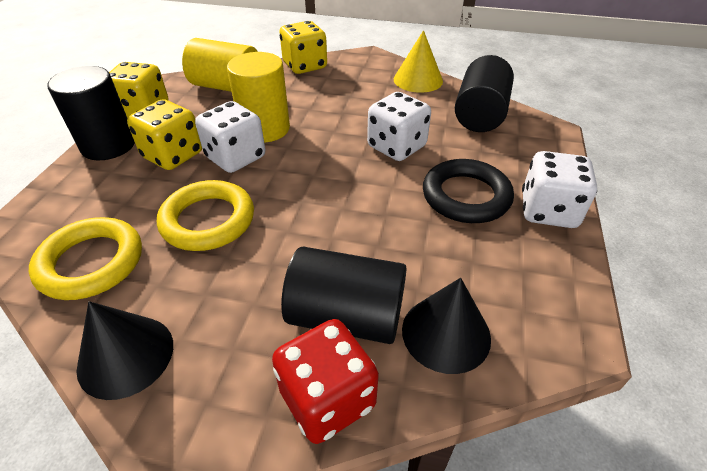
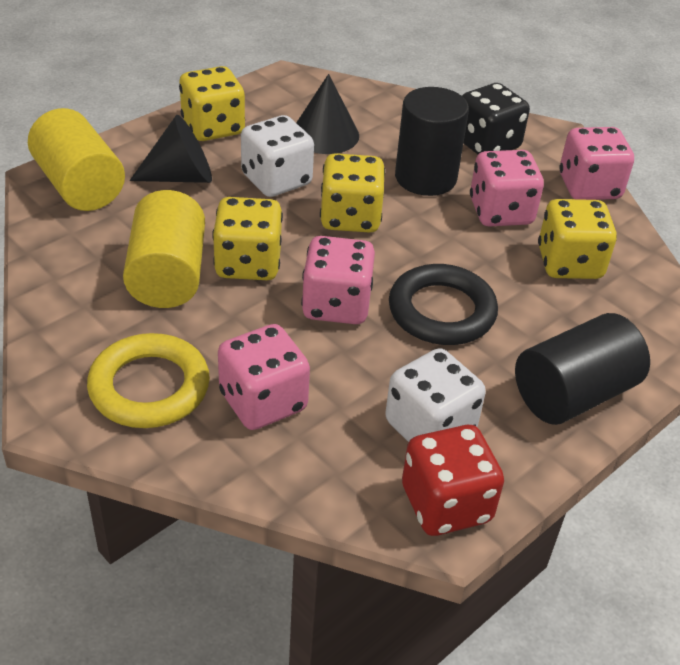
black cylinder: [47,66,135,160] [281,247,407,344] [455,55,514,132] = 3 -> [395,87,469,196] [515,313,650,425] = 2
black dice: none = 0 -> [462,83,530,154] = 1
pink dice: none = 0 -> [218,324,310,430] [301,236,375,324] [470,150,544,226] [559,127,634,200] = 4
white dice: [195,101,265,173] [367,92,431,161] [522,151,597,228] = 3 -> [241,115,314,197] [385,348,486,442] = 2
yellow cone: [394,30,443,93] = 1 -> none = 0
yellow dice: [109,62,168,118] [127,99,202,170] [279,21,327,74] = 3 -> [179,66,245,141] [212,197,283,280] [320,153,385,233] [538,199,617,279] = 4
yellow ring: [29,217,142,300] [157,180,254,251] = 2 -> [87,333,210,428] = 1

